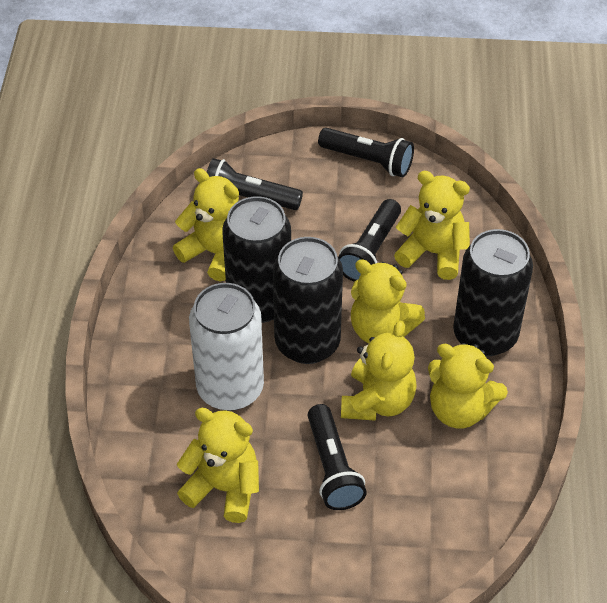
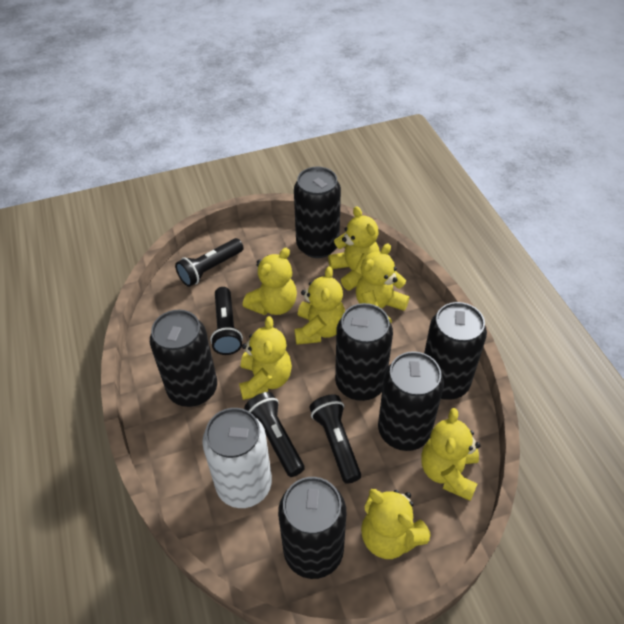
black can: [222,196,291,323] [273,237,343,364] [453,229,533,356] = 3 -> [150,310,217,407] [278,477,346,579] [294,166,341,258] [335,303,393,401] [378,351,444,451] [424,302,487,400] = 6
yellow teddy bear: [173,168,239,282] [177,408,259,523] [341,321,417,421] [351,259,425,343] [394,171,470,280] [428,343,508,428] = 6 -> [239,316,292,400] [243,248,297,315] [294,266,345,345] [328,206,380,291] [356,244,409,323] [361,489,431,559] [421,408,481,501] = 7

